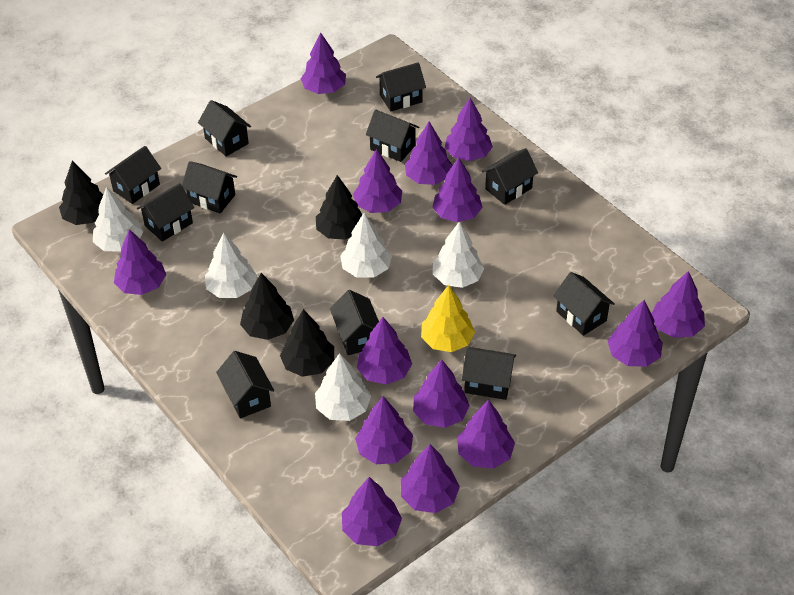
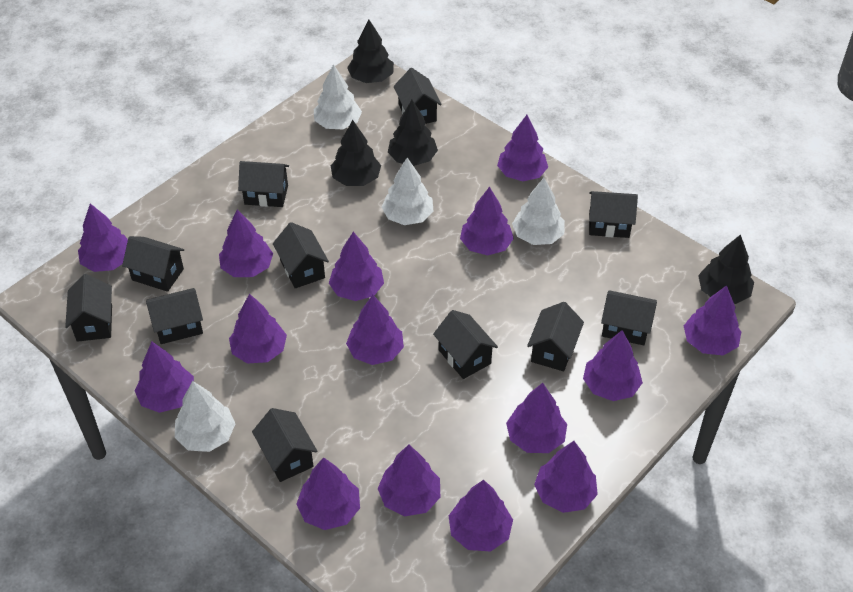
purple tree: [114,229,166,295] [301,32,346,94] [342,477,402,546] [353,149,402,213] [355,396,413,464] [357,317,412,385] [401,444,460,513] [405,122,453,185] [413,359,470,428] [432,158,483,222] [445,98,493,161] [457,400,515,469] [608,300,663,367] [651,271,705,338] = 14 -> [78,203,128,272] [135,341,194,413] [219,209,273,277] [229,294,287,364] [296,457,360,530] [329,232,384,301] [346,295,404,365] [378,444,440,516] [449,480,513,551] [460,187,514,255] [497,115,548,181] [506,383,567,453] [534,441,598,513] [583,330,643,401] [684,285,741,355] = 15
white tree: [93,187,143,252] [205,233,257,298] [315,353,371,421] [340,213,392,277] [433,222,484,288] = 5 -> [175,381,236,452] [314,64,362,129] [381,158,434,225] [512,178,565,245] = 4
yellow tree: [421,285,475,352] = 1 -> none = 0

